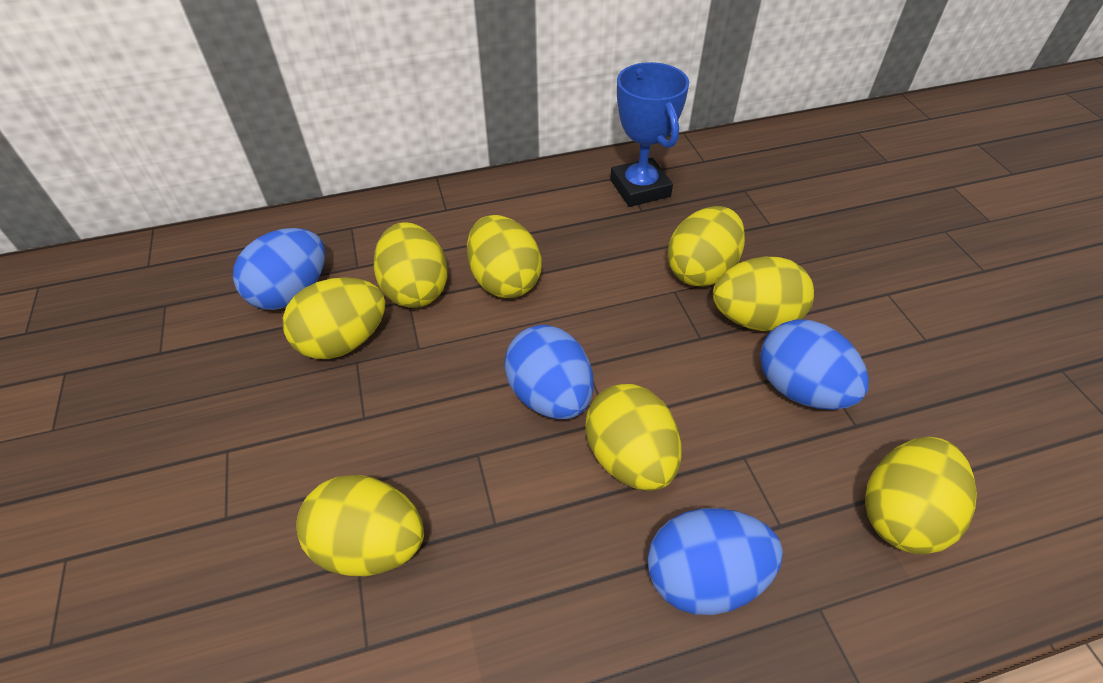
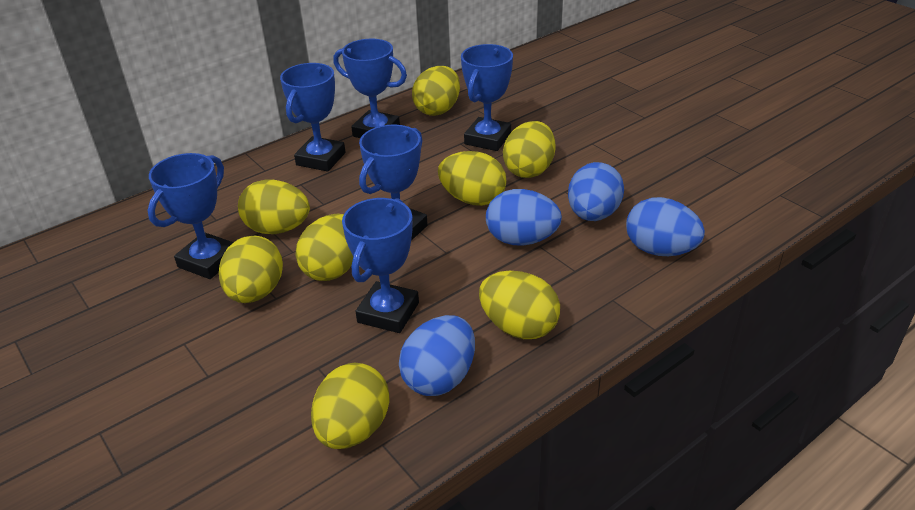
blue trophy: [610,62,689,207] = 1 -> [148,153,234,279] [280,63,346,172] [333,39,407,138] [342,198,419,333] [359,125,428,241] [461,44,513,151] = 6

